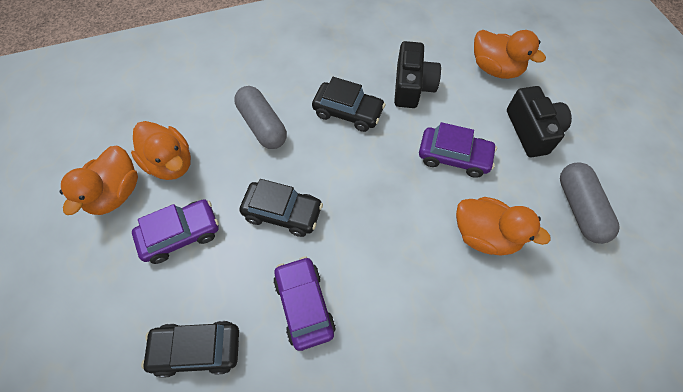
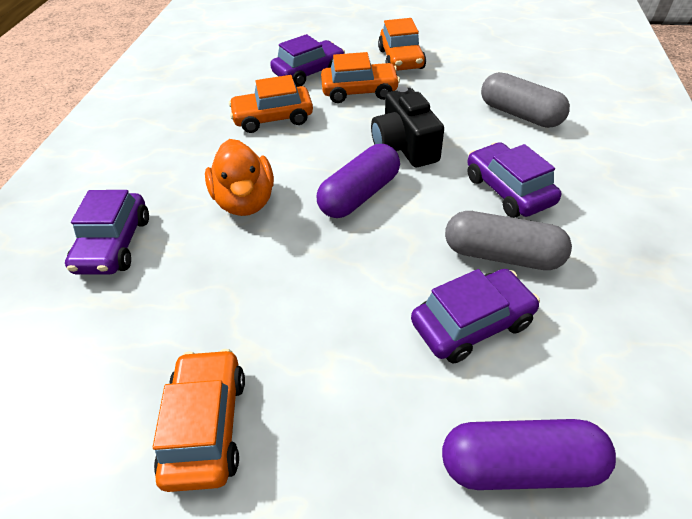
black camera: [394,41,441,108] [507,86,572,158] = 2 -> [371,86,444,167] = 1
black car: [141,321,239,378] [239,179,323,237] [312,77,386,132] = 3 -> none = 0
orange car: none = 0 -> [153,349,245,492] [229,75,313,133] [321,52,400,103] [378,18,426,71] = 4
orange duck: [60,146,138,215] [131,121,191,180] [456,197,551,256] [474,30,546,79] = 4 -> [205,139,274,216] = 1
purple capsule: none = 0 -> [317,144,400,218] [442,419,616,490] = 2
purple car: [132,199,219,264] [273,256,336,351] [419,122,497,178] = 3 -> [65,190,149,275] [270,34,345,87] [411,269,540,364] [467,142,561,218] = 4

